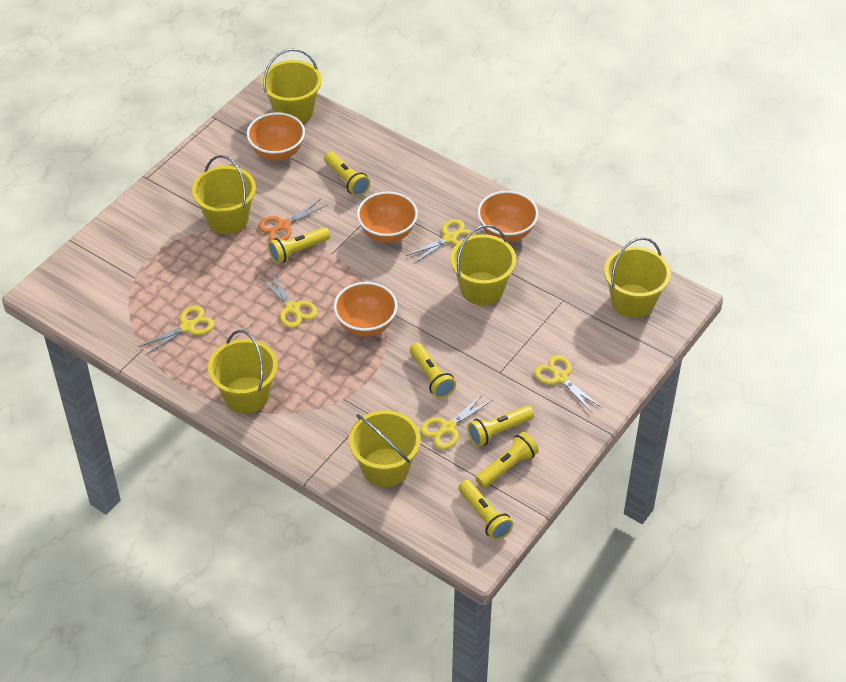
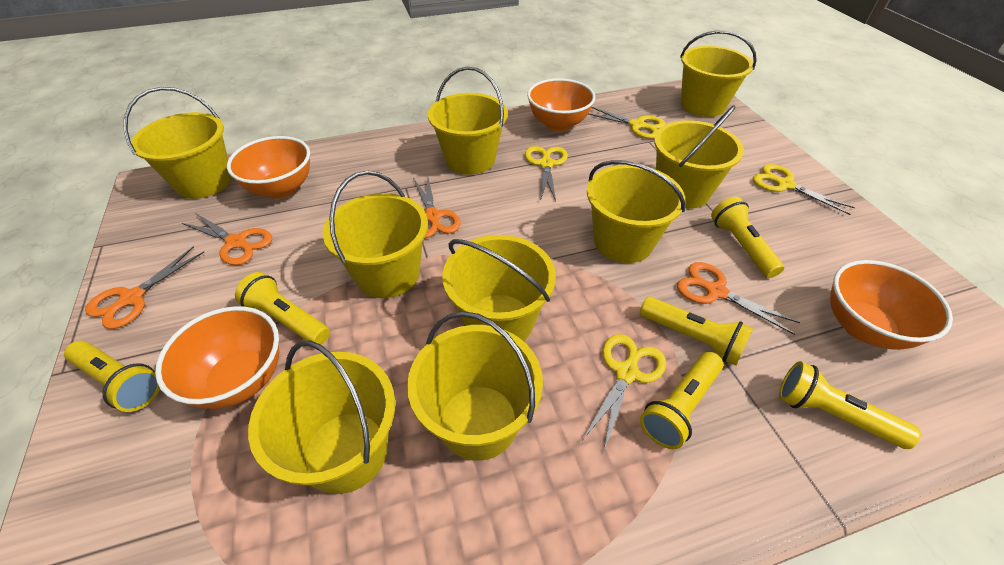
orange scissors: [258,199,327,241] = 1 -> [85,246,204,329] [182,213,272,265] [413,175,461,238] [677,262,800,335] = 4
yellow bucket: [192,155,256,234] [208,330,278,414] [261,49,322,123] [349,410,421,488] [450,225,517,305] [604,237,671,318] = 6 -> [123,87,232,199] [248,340,395,494] [323,171,428,298] [407,311,543,461] [428,67,508,175] [442,235,556,341] [587,160,685,263] [654,105,744,209] [680,30,757,117] = 9
yellow scissors: [139,306,215,355] [260,273,317,328] [406,219,475,264] [420,393,493,449] [534,355,603,414] = 5 -> [525,146,568,201] [583,334,666,451] [588,107,665,139] [753,164,855,215] = 4

